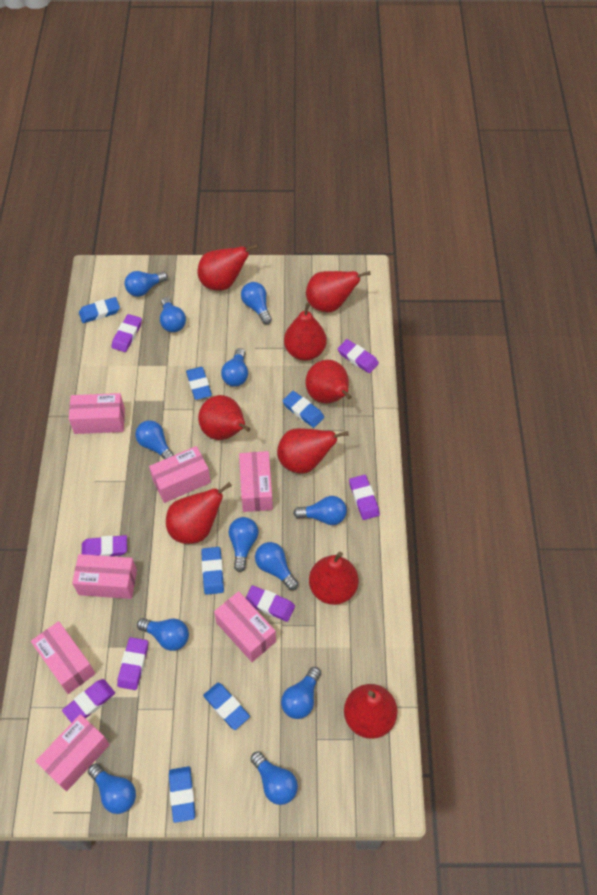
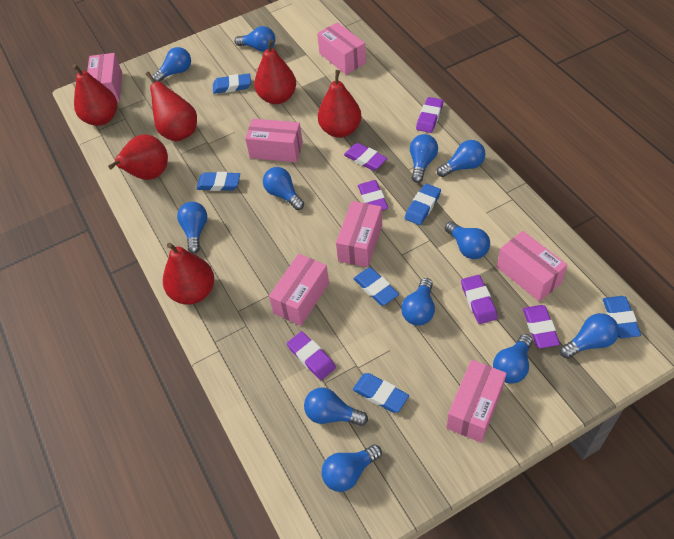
purple eraser: [62,679,115,723] [82,535,127,556] [111,314,142,352] [117,637,148,690] [246,585,295,622] [337,339,379,373] [349,475,380,520] = 7 -> [287,331,336,380] [344,143,387,171] [358,180,388,210] [416,97,443,133] [461,275,497,324] [523,305,560,348] = 6
red pear: [166,482,232,544] [197,244,258,291] [198,395,251,440] [277,428,348,474] [284,303,327,361] [306,271,371,312] [306,360,352,403] [309,552,358,605] [344,684,397,739] = 9 -> [72,64,117,126] [108,134,168,180] [146,72,197,142] [163,243,214,304] [254,39,296,104] [318,70,362,138] = 6

